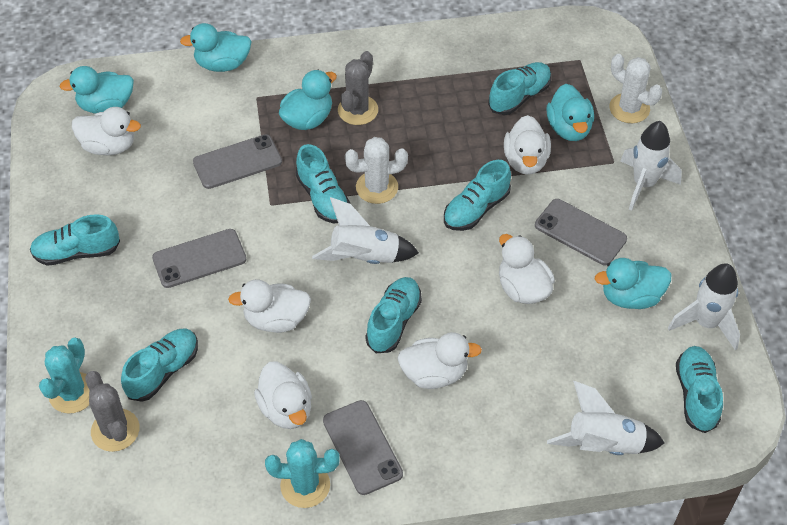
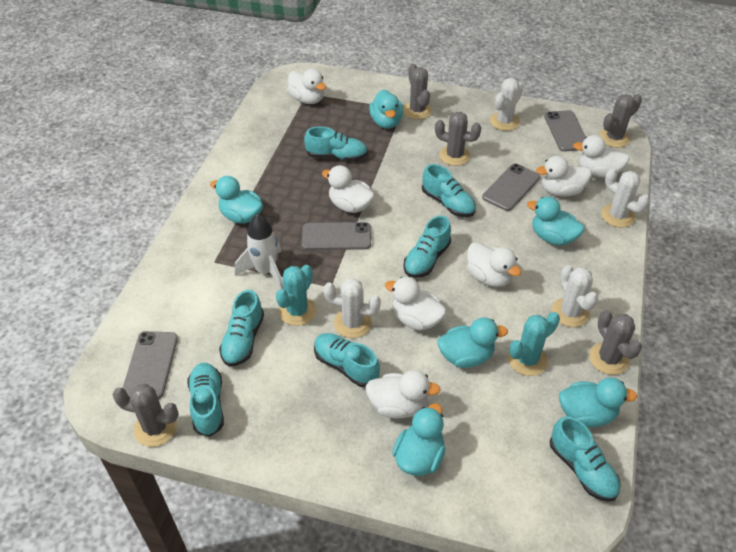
grey cactus: [85,371,140,452] [338,51,378,125] = 2 -> [112,384,179,447] [403,64,432,120] [435,112,481,166] [589,310,642,375] [599,94,642,148] = 5
turquoise duck: [59,66,134,114] [180,23,252,72] [279,70,337,130] [547,84,594,141] [595,258,671,309] = 5 -> [210,176,263,224] [369,89,403,129] [392,403,445,476] [438,317,508,368] [527,197,585,246] [559,377,637,428] = 6
white cactus: [345,137,408,204] [609,54,662,123] = 2 -> [323,278,381,338] [490,78,523,131] [552,265,598,327] [601,168,650,228] = 4
white duck: [72,107,141,156] [228,279,311,333] [254,362,312,429] [397,332,482,389] [499,234,555,304] [504,115,551,175] = 6 -> [287,69,326,104] [322,165,375,213] [365,370,441,419] [385,277,446,330] [467,242,521,287] [536,156,592,197] [573,135,630,178] = 7
white rocket: [312,197,419,264] [547,381,664,455] [621,121,682,211] [668,263,740,350] = 4 -> [235,214,284,290] = 1

